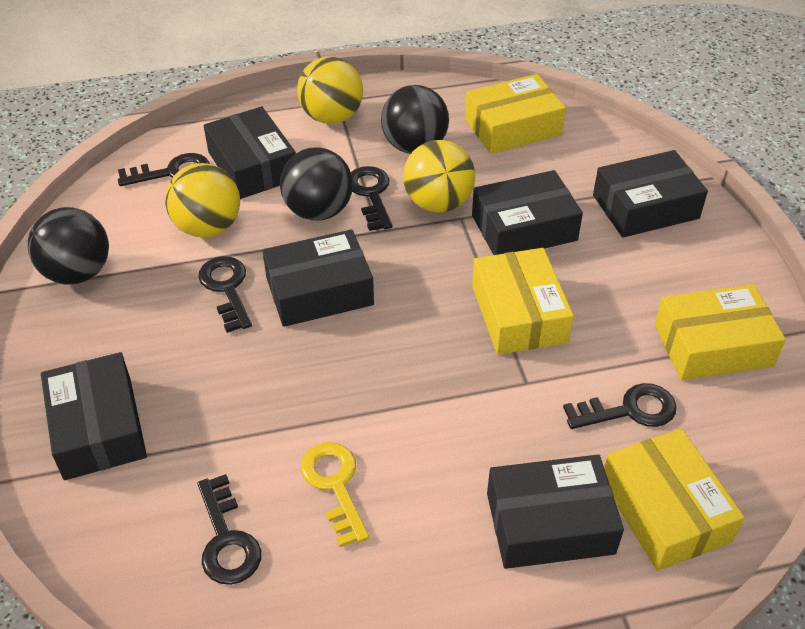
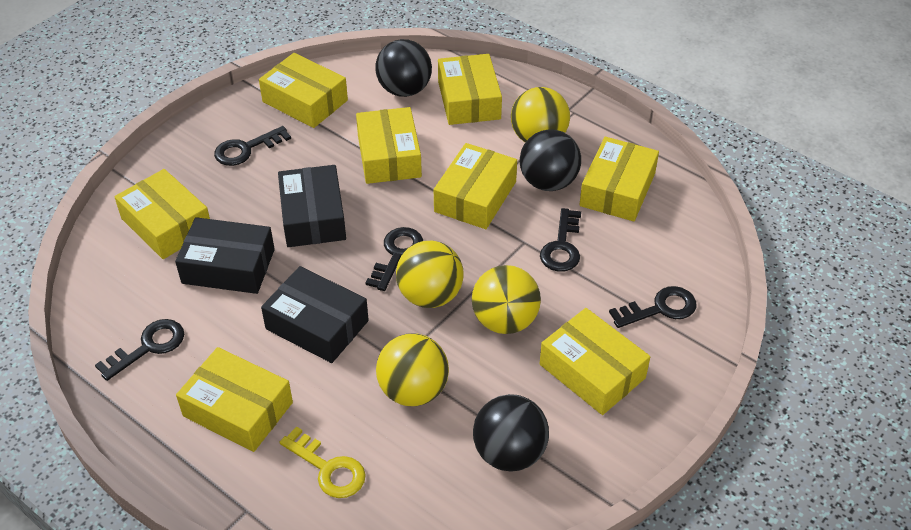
black box: [41,352,147,480] [204,107,296,199] [263,229,374,327] [472,170,583,255] [487,455,624,569] [593,150,708,238] = 6 -> [175,217,275,294] [261,266,369,363] [278,165,346,247] = 3
yellow ball: [165,163,240,237] [297,57,363,124] [403,140,475,213] = 3 -> [376,333,449,406] [396,240,464,308] [472,265,541,334] [511,87,570,143] = 4
yellow box: [465,74,566,154] [472,248,574,355] [604,428,744,571] [655,284,786,380] = 4 -> [114,169,210,259] [176,347,293,452] [259,53,348,128] [356,107,422,184] [434,143,517,229] [438,54,502,125] [540,308,650,415] [579,137,659,221] = 8

